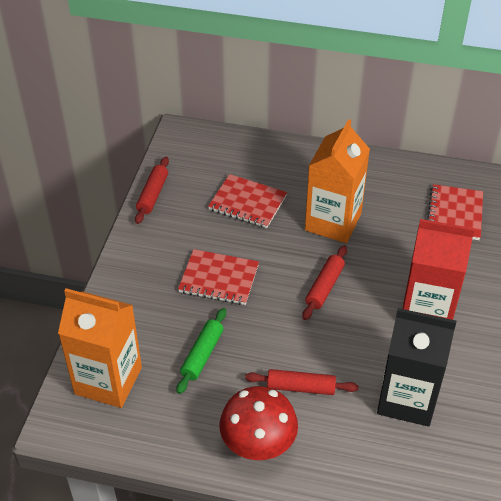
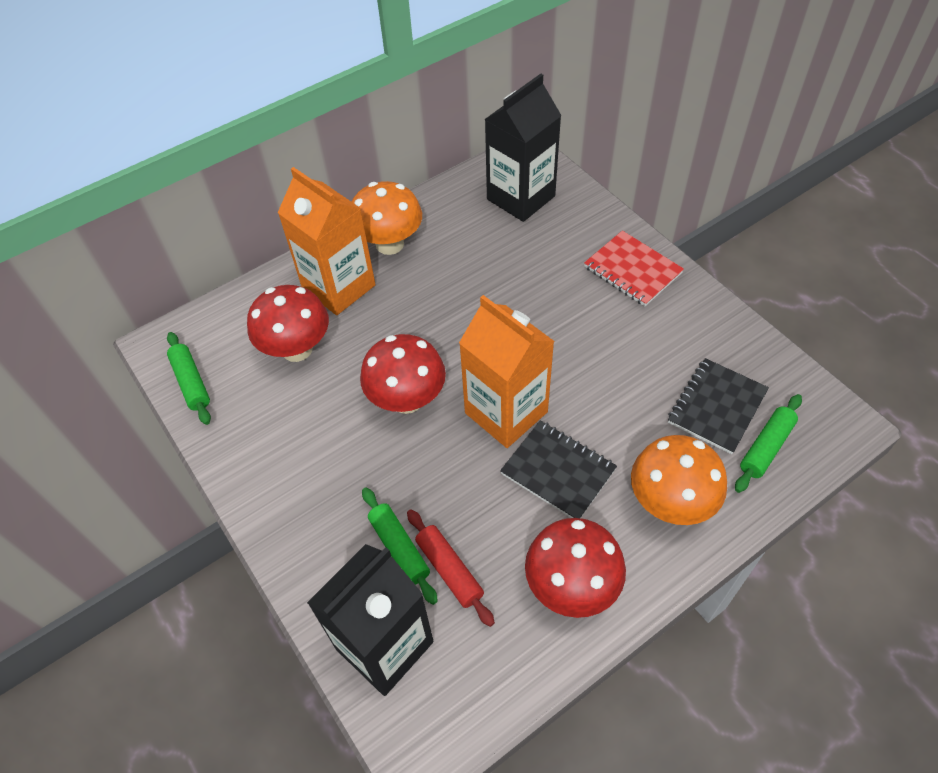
black carton: [377,308,456,427] = 1 -> [307,544,434,696] [485,74,562,222] = 2
black notebook: none = 0 -> [500,421,617,518] [668,358,769,454] = 2
green rolling pin: [176,308,226,394] = 1 -> [167,332,211,425] [362,488,438,605] [735,394,802,493] = 3
orange mushroom: none = 0 -> [352,181,422,255] [631,435,727,525] = 2
red carton: [403,219,475,320] = 1 -> none = 0
red mushroom: [220,386,298,460] = 1 -> [247,285,329,362] [360,334,446,414] [525,518,626,618] = 3
red notebook: [178,249,259,305] [208,174,287,228] [427,184,483,240] = 3 -> [584,231,684,306] = 1
red rolling pin: [135,157,169,224] [245,369,358,395] [302,245,347,320] = 3 -> [407,510,495,627] = 1

